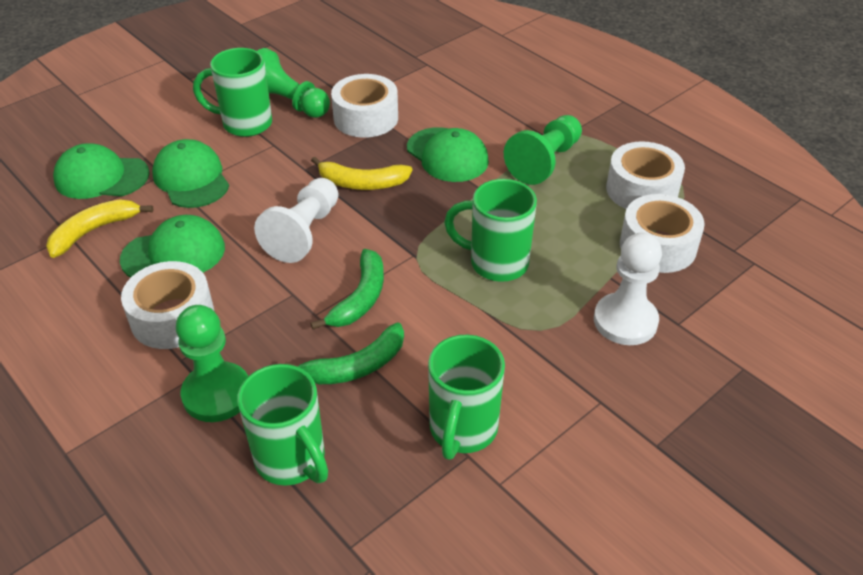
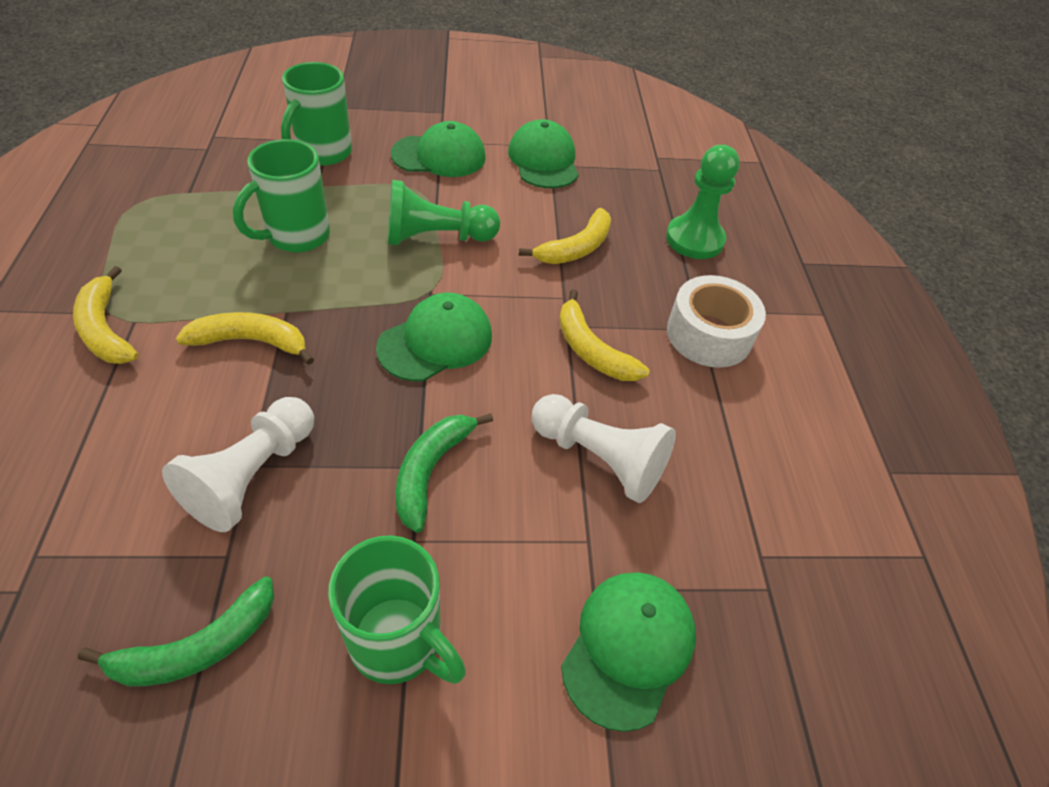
green mug: [193,48,272,137] [237,364,328,486] [428,335,505,460] [444,179,537,282] = 4 -> [233,139,330,252] [281,62,352,165] [328,535,466,684] = 3
green pawn: [176,305,248,422] [258,48,330,118] [504,115,582,185] = 3 -> [388,180,500,245] [666,145,740,259] = 2
white tape: [121,261,214,349] [331,74,398,138] [606,141,685,209] [620,194,705,273] = 4 -> [667,275,766,368] = 1
yellow banana: [46,199,153,258] [311,157,412,190] = 2 -> [73,266,138,364] [176,312,314,365] [519,208,611,264] [559,289,650,381] = 4

